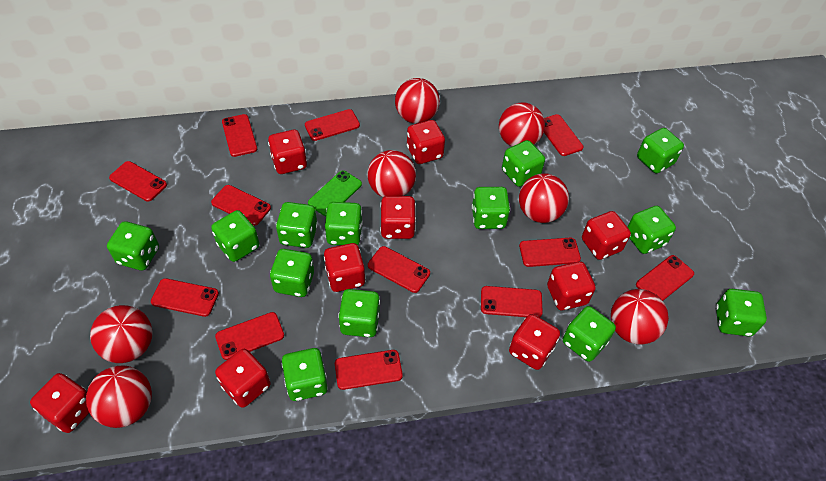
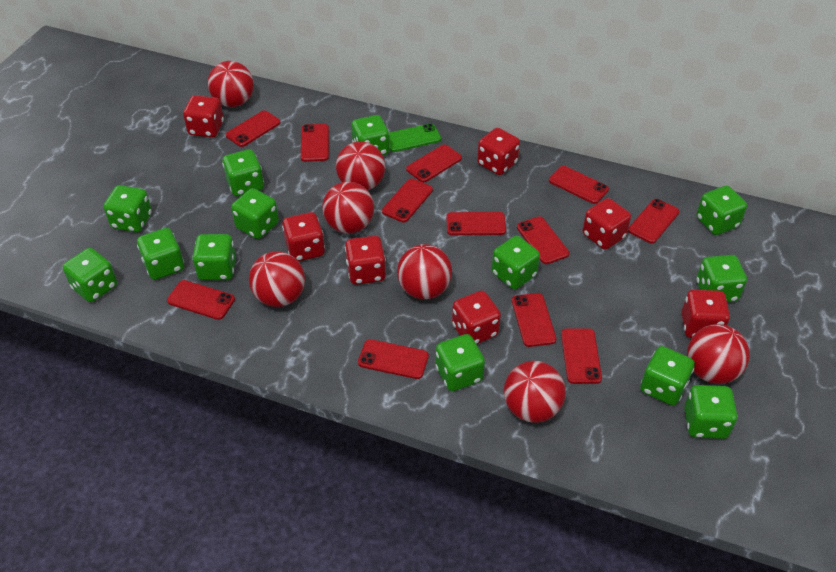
red dice: [30,373,89,433] [215,349,271,408] [268,130,307,174] [324,243,365,292] [380,196,416,239] [407,120,445,164] [509,314,560,370] [547,261,596,310] [582,211,631,260] = 9 -> [183,95,224,138] [282,212,325,261] [345,236,386,285] [452,291,501,344] [477,128,520,175] [582,198,631,250] [682,290,730,338] = 7

